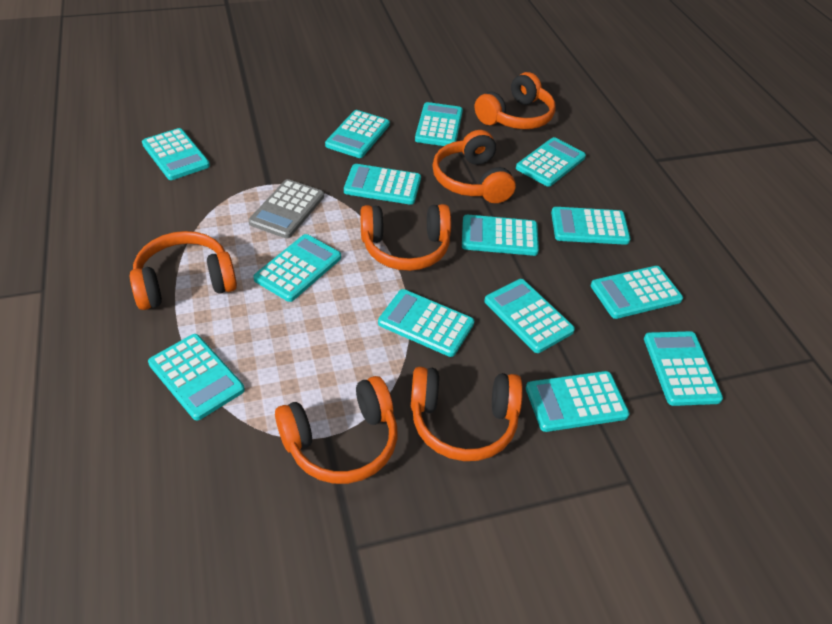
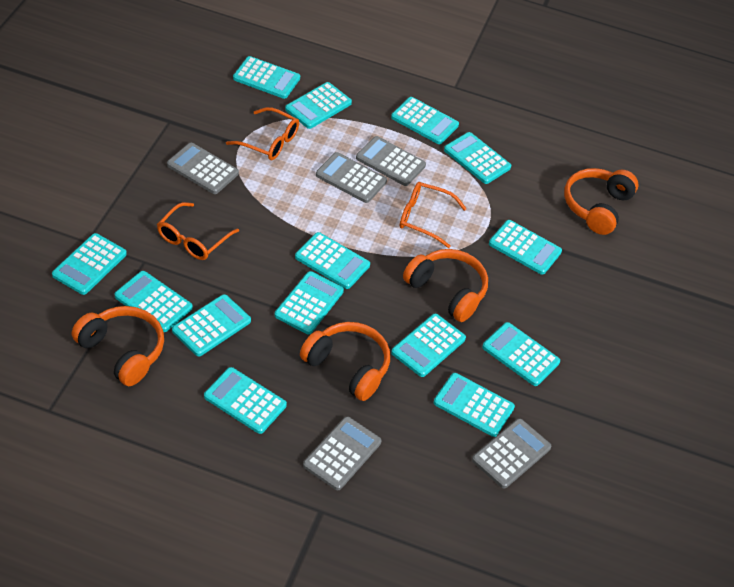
grey calculator: [249,179,324,239] = 1 -> [167,143,239,194] [303,417,382,490] [316,152,387,203] [356,136,426,186] [472,418,551,489] = 5
orange glasses: none = 0 -> [157,202,239,260] [226,107,299,160] [400,182,467,248] = 3
orange headphones: [130,231,237,310] [275,376,397,484] [361,204,451,271] [411,367,523,461] [432,130,516,203] [475,72,556,129] = 6 -> [72,306,164,386] [300,322,390,401] [403,249,488,322] [564,168,638,235] = 4

